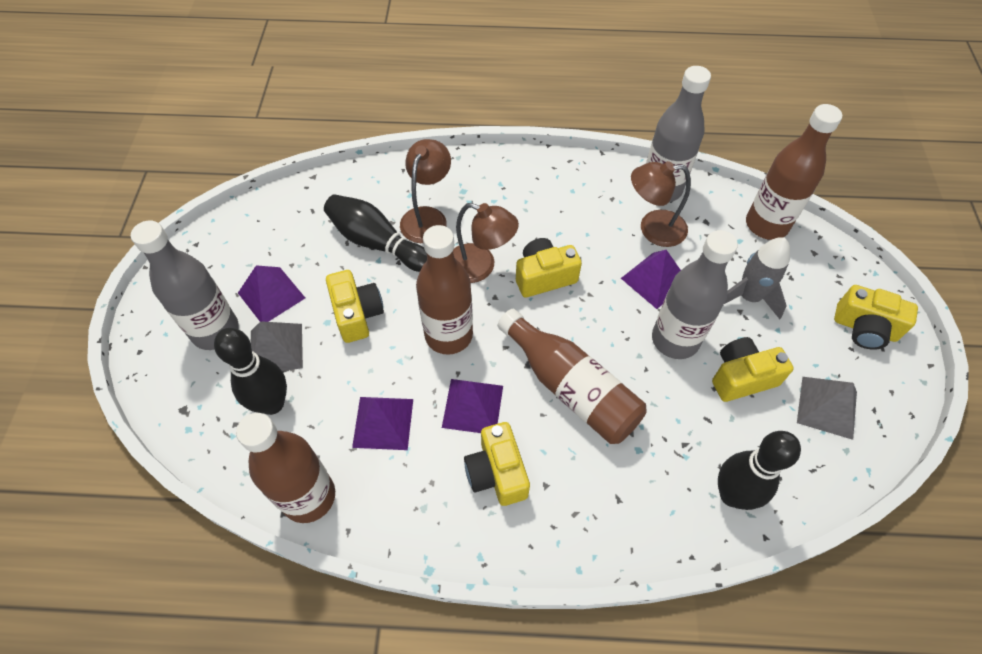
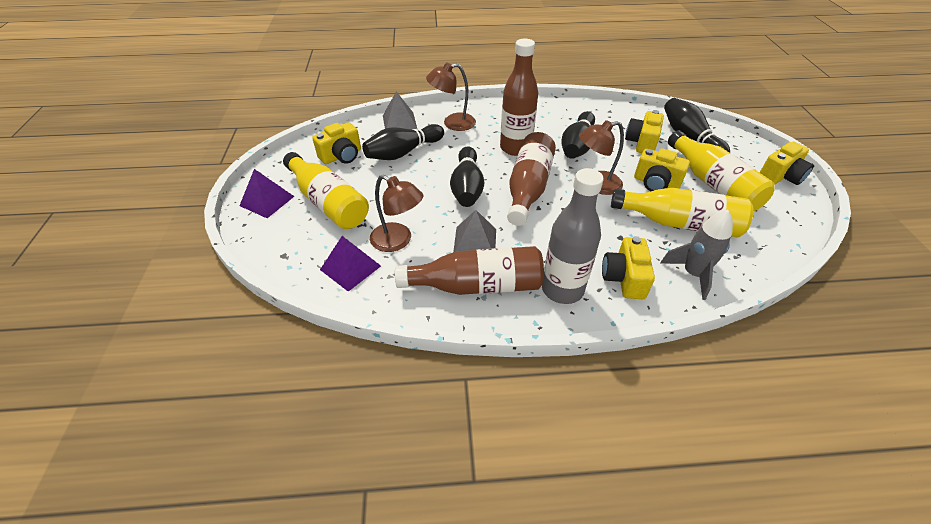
black bowling pin: [214,328,287,415] [324,194,427,272] [718,431,801,510] = 3 -> [362,124,444,160] [450,146,484,207] [561,111,595,159] [664,98,730,153] = 4
brown bottle: [236,413,335,523] [416,225,473,355] [498,309,647,444] [746,104,842,240] = 4 -> [395,246,544,295] [500,39,538,156] [507,132,556,226] = 3
grey bottle: [131,220,239,350] [646,66,711,202] [652,230,738,359] = 3 -> [542,168,604,304] = 1
purple pyramid: [238,265,305,322] [352,397,413,450] [442,379,503,433] [621,250,681,309] = 4 -> [239,169,295,218] [320,236,381,292] = 2
yellow bottle: none = 0 -> [283,152,369,229] [611,188,754,237] [668,130,775,211] = 3

